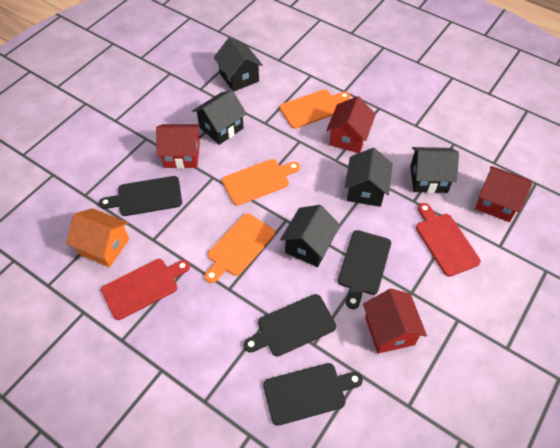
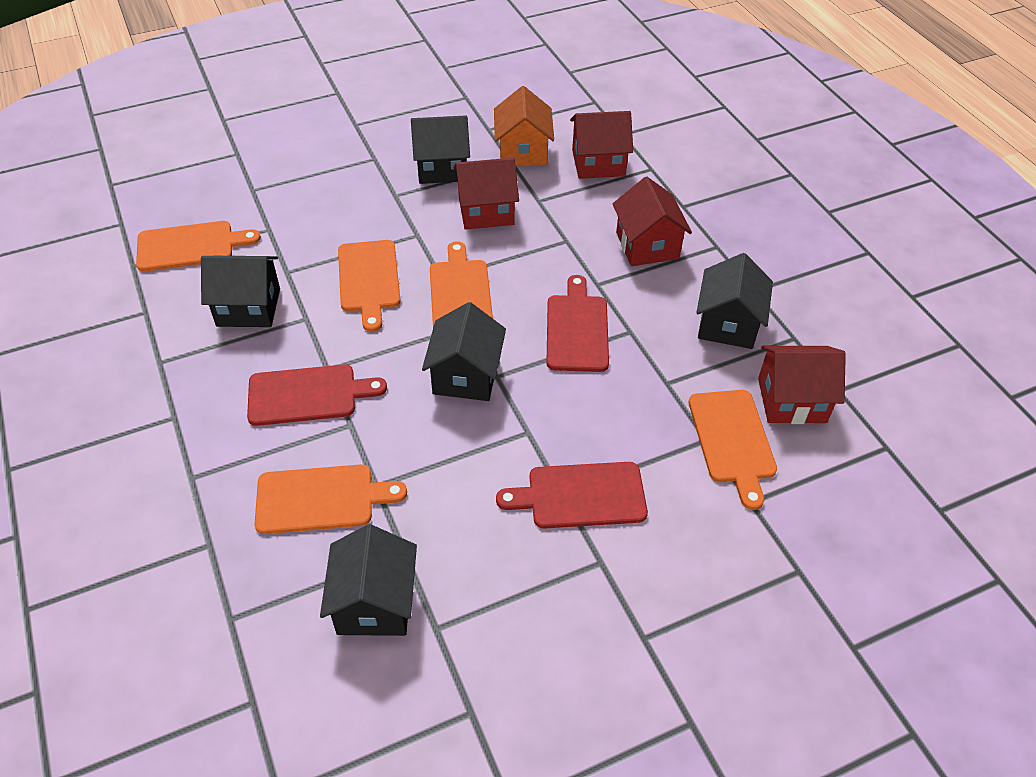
black cutting board: [99,176,182,216] [244,294,336,356] [263,363,363,426] [338,230,391,309] = 4 -> none = 0
orange cutting board: [205,213,275,283] [222,159,300,205] [280,90,350,129] = 3 -> [136,221,261,272] [255,464,407,534] [338,240,401,332] [430,241,493,327] [689,390,777,510] = 5
red cutting board: [101,259,190,320] [416,203,481,277] = 2 -> [247,364,387,426] [496,462,648,529] [546,275,609,372] = 3

